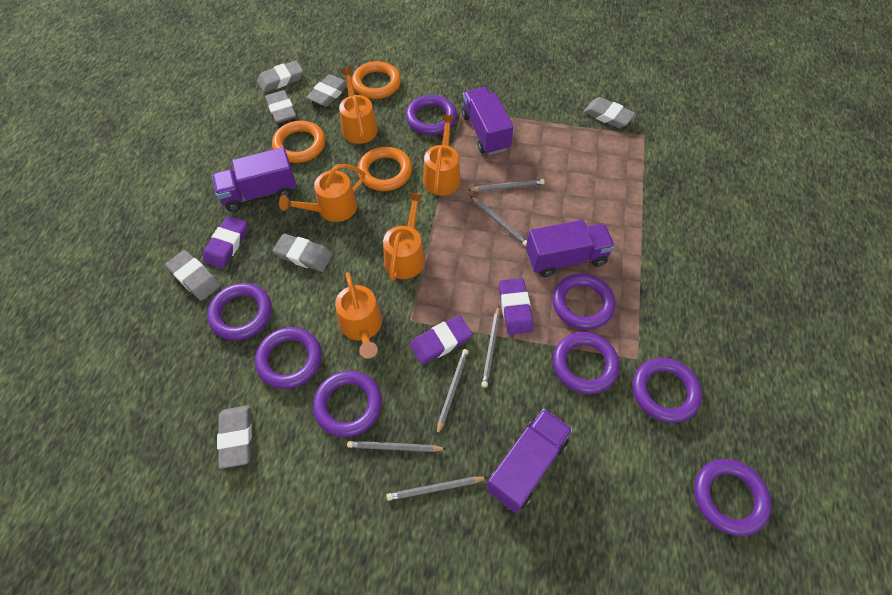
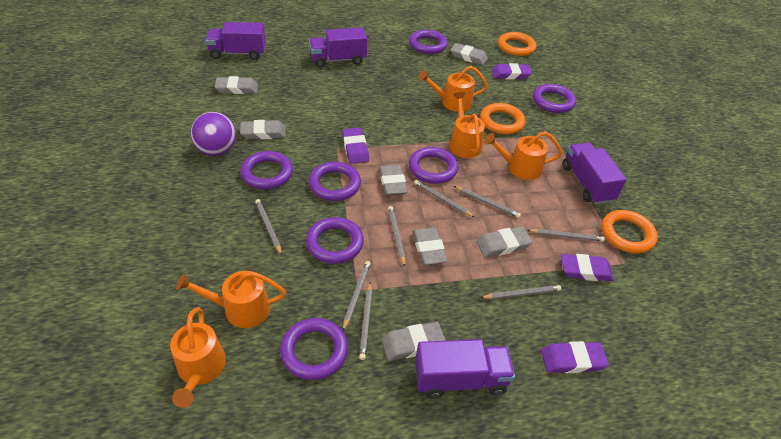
grey pencil: [347,441,446,452] [386,477,488,501] [437,349,469,435] [469,179,545,192] [471,196,527,246] [481,306,500,388] = 6 -> [255,199,282,255] [343,261,371,331] [359,282,372,360] [388,206,405,267] [414,180,474,217] [454,186,521,218] [481,285,561,299] [527,229,605,242] = 8
purple ball: none = 0 -> [191,112,236,156] = 1
purple eraser: [203,216,248,268] [410,315,472,365] [499,278,533,335] = 3 -> [342,128,369,164] [491,63,532,80] [541,341,609,373] [561,254,614,281] = 4
purple ring: [207,283,272,340] [255,327,322,389] [313,371,382,437] [406,95,457,135] [552,274,616,330] [553,332,620,394] [633,358,702,423] [694,459,772,536] = 8 -> [240,151,293,189] [280,318,348,380] [306,217,364,264] [308,162,361,201] [409,30,448,54] [409,147,458,184] [533,84,576,113] = 7

